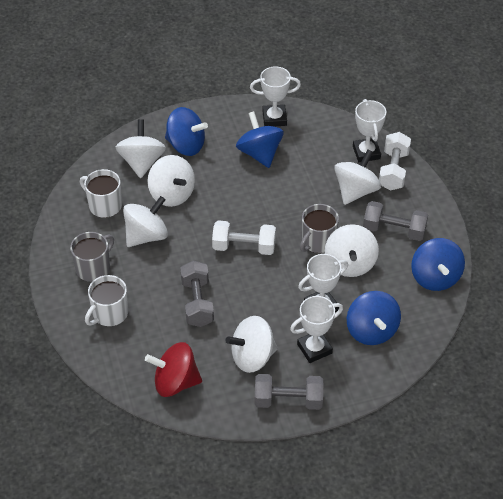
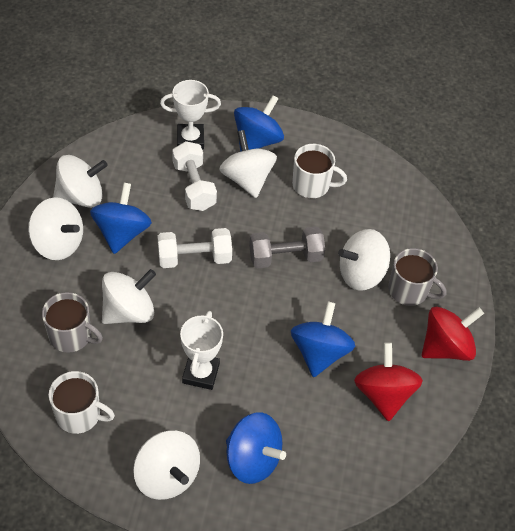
grey dumbbell: [180,261,214,327] [255,374,323,410] [363,201,428,241] = 3 -> [249,226,325,268] = 1
red spinning top: [145,342,202,397] = 1 -> [354,342,423,421] [422,306,484,361] = 2
white trophy: [250,66,301,126] [290,296,343,363] [298,254,348,312] [353,99,387,162] = 4 -> [160,80,221,150] [180,311,223,390] = 2

